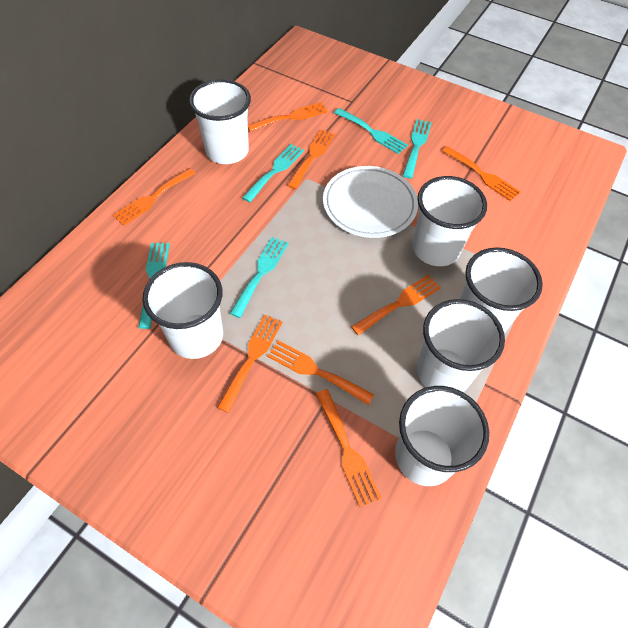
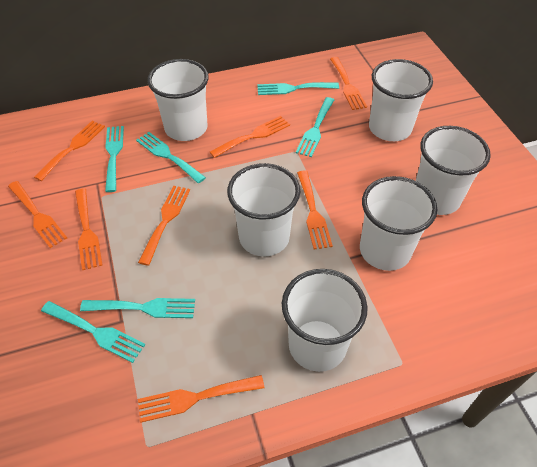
turquoise fork: [138,243,170,329] [230,237,288,318] [242,144,304,202] [334,108,408,154] [402,119,432,179] = 5 -> [41,301,145,363] [80,298,195,318] [105,126,124,192] [136,132,206,183] [257,82,339,95] [296,97,334,157] = 6
white plate: [323,166,418,238] = 1 -> none = 0

